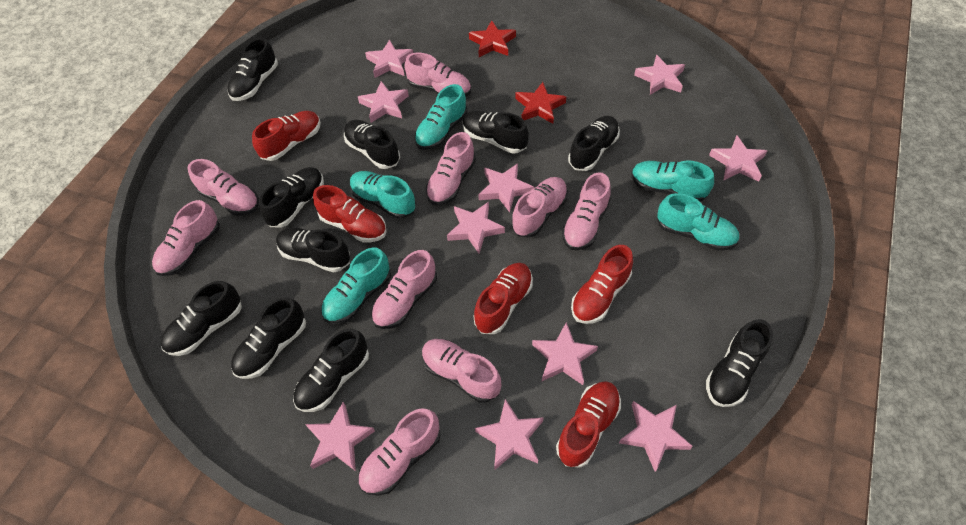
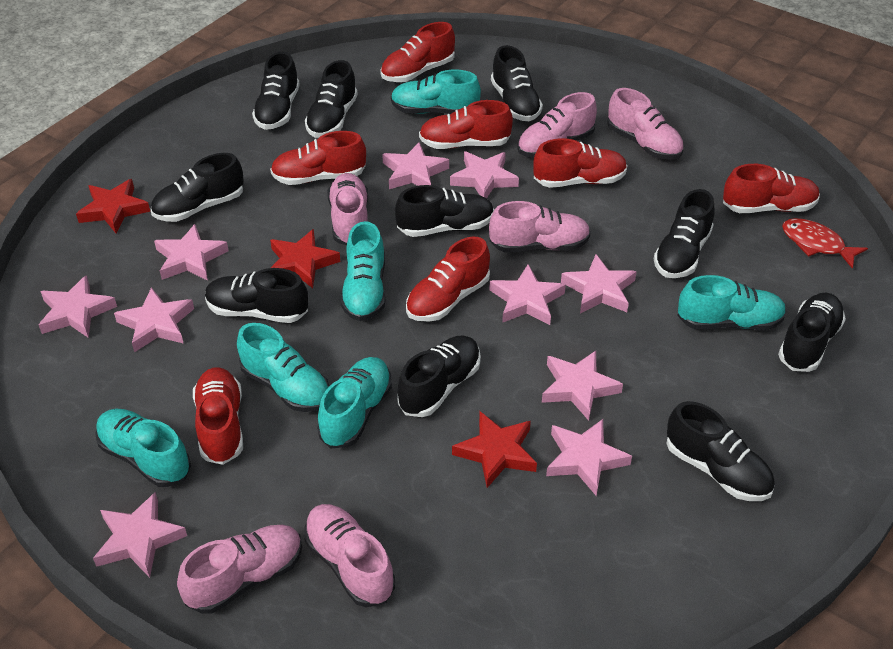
pink shoe: [152,200,220,276] [188,159,259,216] [358,408,441,496] [371,250,437,329] [404,53,471,97] [422,339,501,403] [426,132,476,205] [511,177,568,238] [562,172,611,250] = 9 -> [177,525,302,614] [304,504,395,607] [328,173,368,245] [489,201,591,252] [517,92,597,158] [607,88,684,160] = 6
red fish: none = 0 -> [782,218,868,269] = 1
red shoe: [252,111,321,161] [313,185,387,242] [474,263,533,334] [556,381,621,468] [571,245,633,324] = 5 -> [193,367,243,465] [270,131,366,185] [380,22,455,82] [406,237,490,322] [419,100,513,149] [533,138,627,188] [723,164,820,213] = 7
red star: [469,20,516,57] [515,82,566,124] = 2 -> [76,179,150,233] [270,229,340,288] [452,411,537,488] = 3
turquoise shoe: [321,248,391,324] [350,171,416,219] [415,84,467,150] [631,161,714,202] [657,193,739,251] = 5 -> [95,409,191,487] [237,323,329,412] [317,357,392,449] [340,221,385,321] [391,69,481,114] [677,275,787,330] = 6

